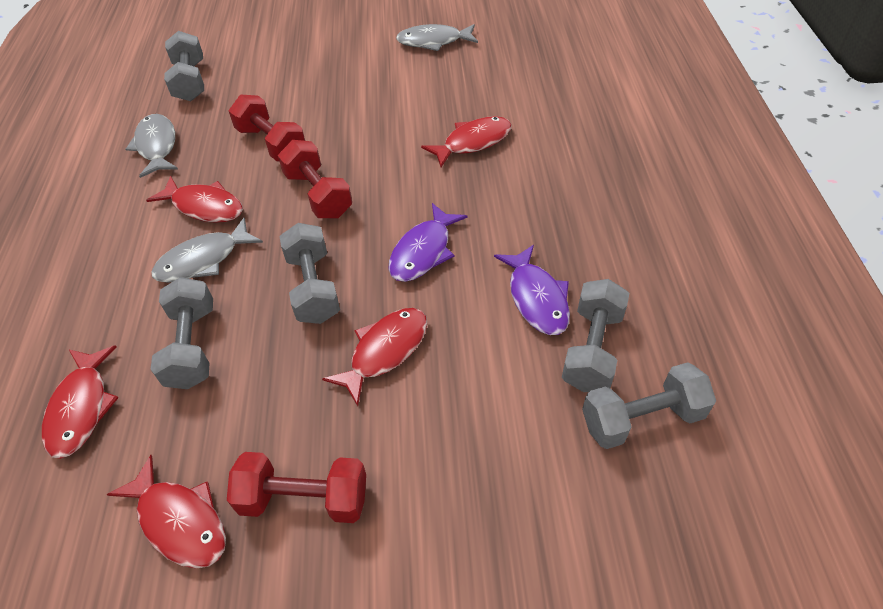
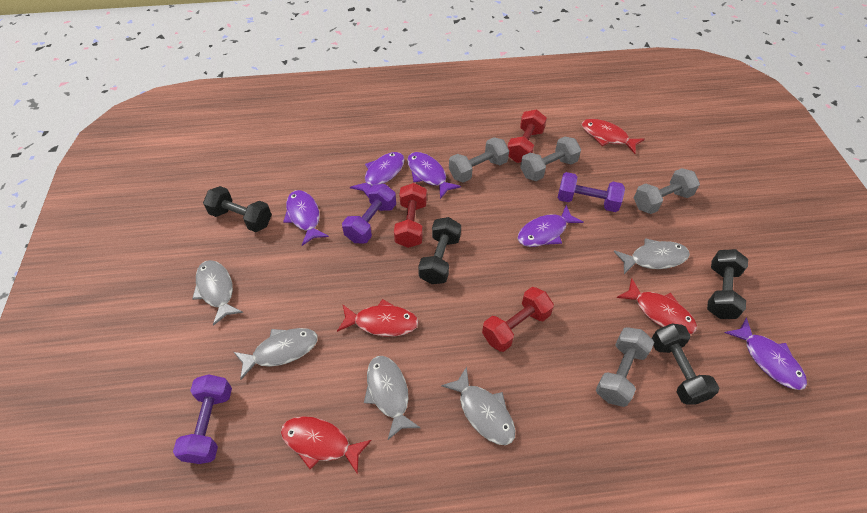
black dumbbell: none = 0 -> [203,186,272,232] [418,217,461,284] [652,324,719,405] [707,249,748,319] = 4
grey dumbbell: [151,277,213,389] [164,31,204,101] [279,223,340,324] [562,279,629,392] [582,362,716,449] = 5 -> [449,137,509,183] [520,137,581,181] [596,327,654,407] [634,168,700,214] = 4
grey fish: [126,114,178,178] [152,218,263,283] [396,24,478,51] = 3 -> [192,260,243,326] [234,328,318,380] [364,356,421,440] [441,367,515,445] [613,238,690,274] = 5
purple dumbbell: none = 0 -> [173,374,232,464] [342,184,396,244] [558,172,625,212] = 3
purple fish: [388,203,468,282] [494,245,570,335] = 2 -> [283,190,329,246] [350,152,405,198] [407,152,461,199] [518,205,584,247] [725,317,807,390] = 5
red fish: [42,345,119,459] [107,455,226,568] [146,176,243,223] [322,308,428,406] [421,116,512,167] = 5 -> [281,416,372,475] [337,299,419,337] [581,119,645,154] [617,278,697,334] = 4

